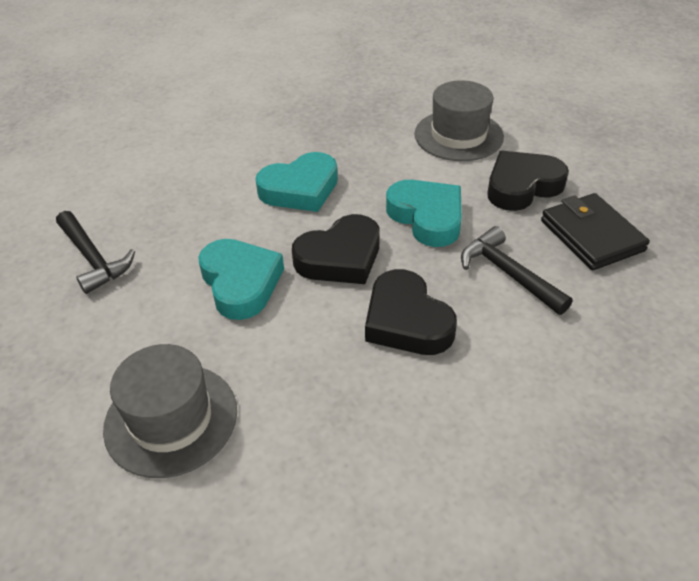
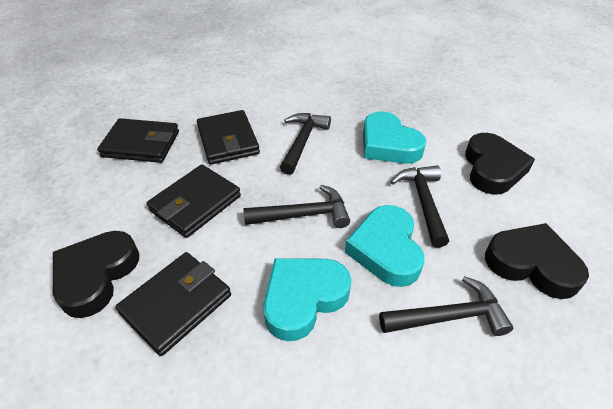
black hammer: [56,211,135,294] [461,226,572,315] = 2 -> [243,185,350,228] [280,113,331,175] [379,276,513,336] [391,165,449,248] = 4
black wallet: [541,193,650,270] = 1 -> [97,118,179,163] [116,252,231,356] [147,165,241,238] [197,110,260,165] = 4
grey hat: [103,344,237,478] [414,80,504,161] = 2 -> none = 0

